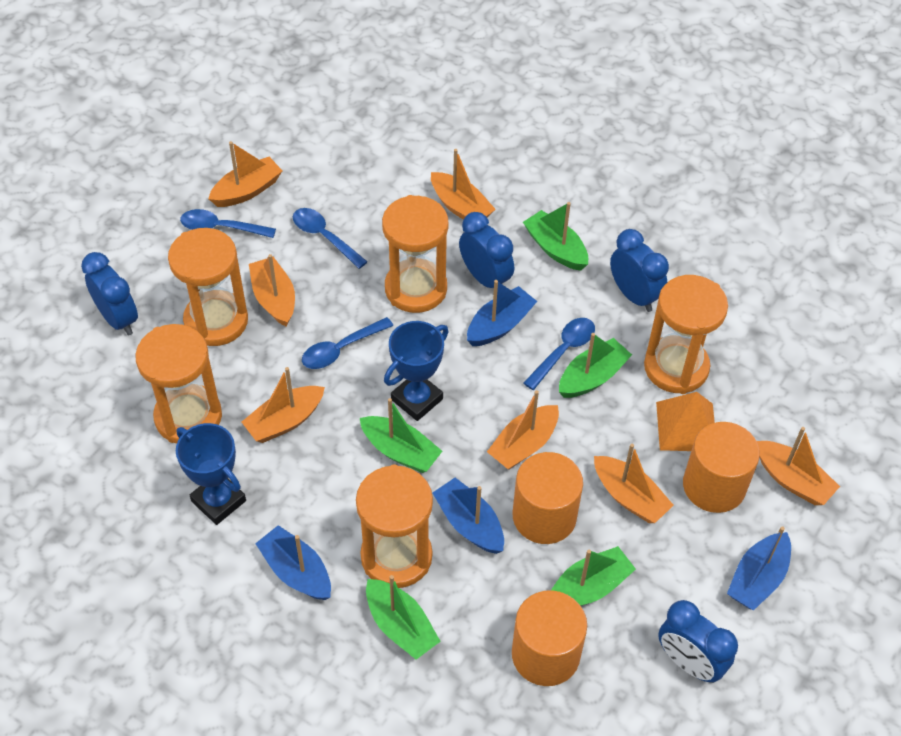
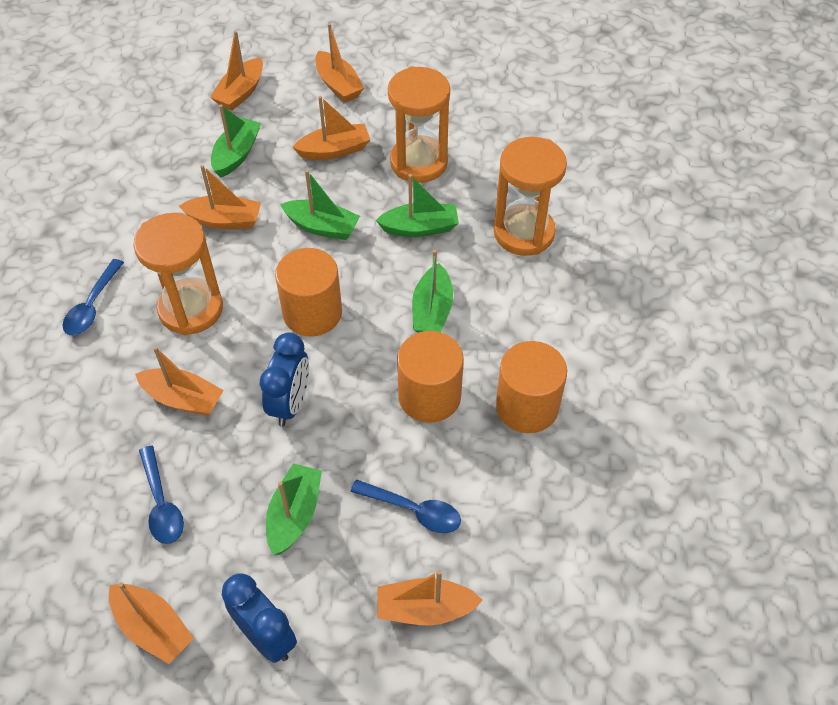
blue boat: [255,525,331,600] [433,478,504,554] [467,280,537,346] [727,526,791,610] = 4 -> none = 0
blue clock: [81,252,138,335] [459,212,514,288] [610,229,669,312] [658,600,738,683] = 4 -> [222,573,297,663] [260,332,309,426] = 2
blue spoon: [180,209,276,238] [293,208,368,269] [302,317,393,369] [523,318,595,390] = 4 -> [62,259,124,335] [139,445,184,544] [350,480,461,533] = 3
blue trophy: [176,423,246,525] [384,321,448,421] = 2 -> none = 0
orange hourglass: [135,324,222,444] [168,228,248,346] [356,464,433,588] [382,195,449,313] [644,275,728,394] = 5 -> [133,213,223,335] [388,66,450,183] [494,137,567,256] = 3
orange pyramid: [656,392,715,451] = 1 -> none = 0

